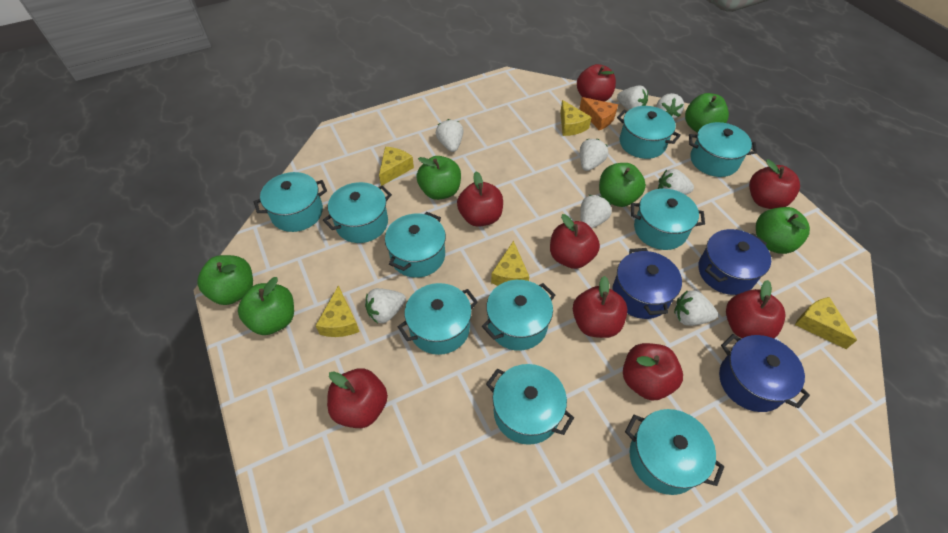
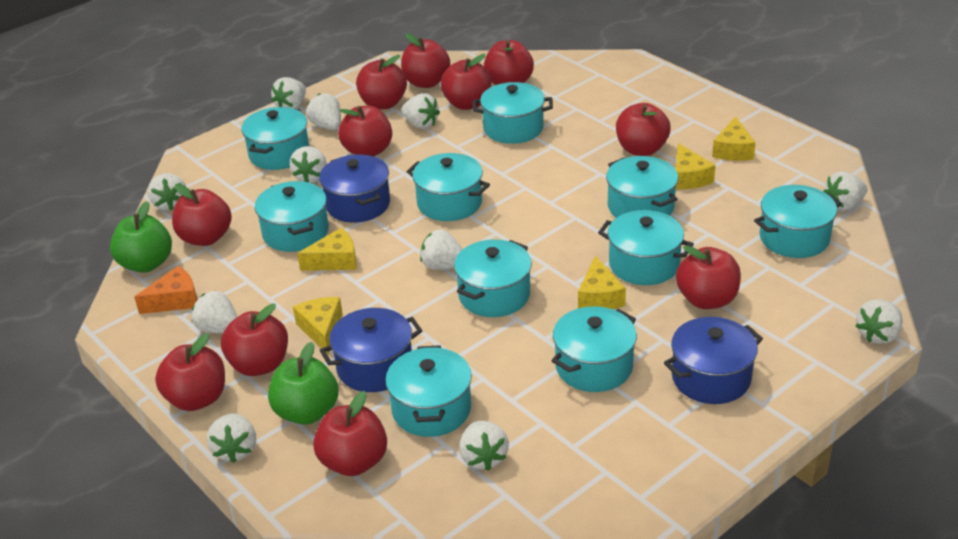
green apple: [197,255,253,305] [238,277,294,335] [416,156,461,200] [599,163,646,207] [685,93,729,133] [756,207,810,254] = 6 -> [110,201,172,273] [268,342,339,425] = 2
red apple: [327,368,388,428] [457,171,503,227] [550,214,600,269] [573,276,627,338] [577,64,616,102] [623,343,683,400] [726,280,786,338] [749,159,800,209] = 8 -> [155,333,225,411] [172,184,232,246] [221,304,288,376] [313,391,387,476] [338,106,392,156] [356,55,407,109] [401,33,450,88] [441,54,492,110] [484,40,534,85] [616,103,671,156] [676,246,741,309] = 11
white strawberry: [365,288,406,323] [436,119,463,152] [580,139,608,171] [580,195,612,228] [617,86,648,110] [656,93,684,119] [658,169,694,195] [674,290,718,326] = 8 -> [148,173,186,211] [192,290,237,334] [207,413,256,463] [271,77,306,109] [290,146,327,183] [306,93,341,130] [401,93,440,129] [420,229,463,270] [459,421,509,471] [823,171,868,211] [855,299,902,344] = 11

